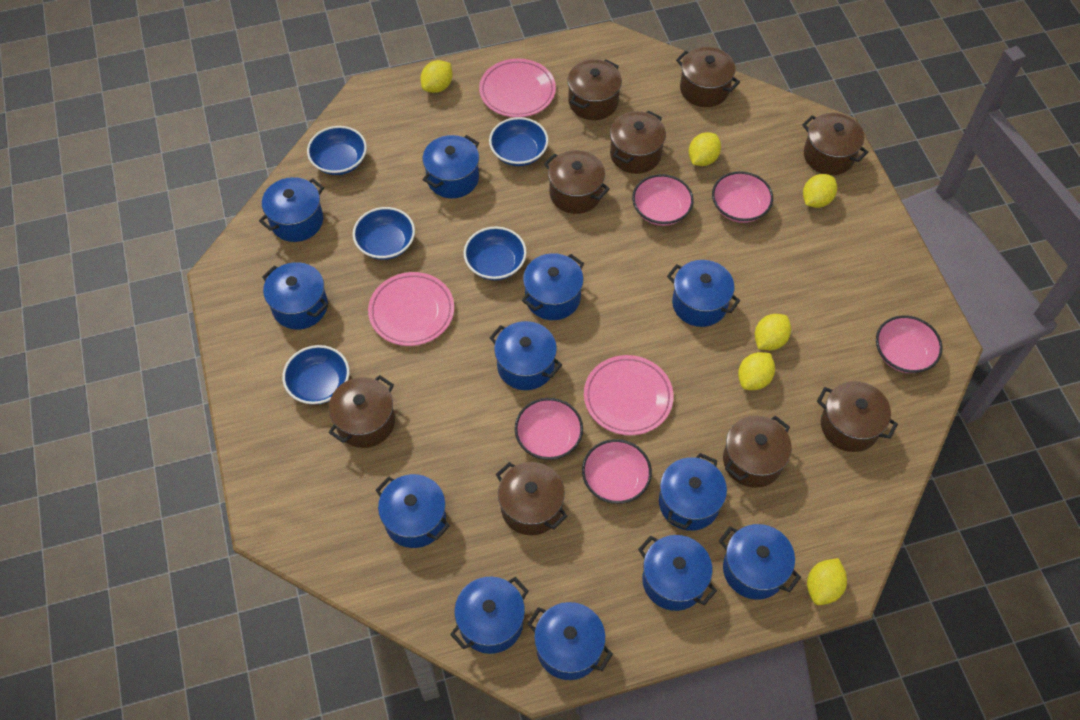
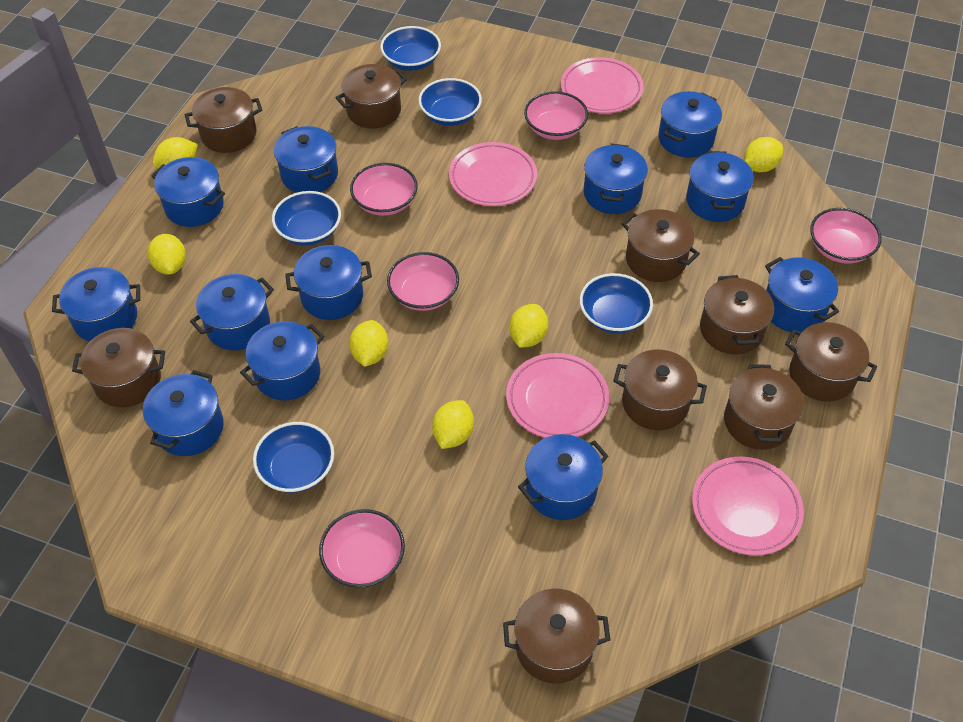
pink plate: [368,272,454,346] [479,58,556,117] [584,355,674,435] = 3 -> [449,142,537,206] [506,353,609,438] [561,57,644,113] [692,457,804,556] = 4

